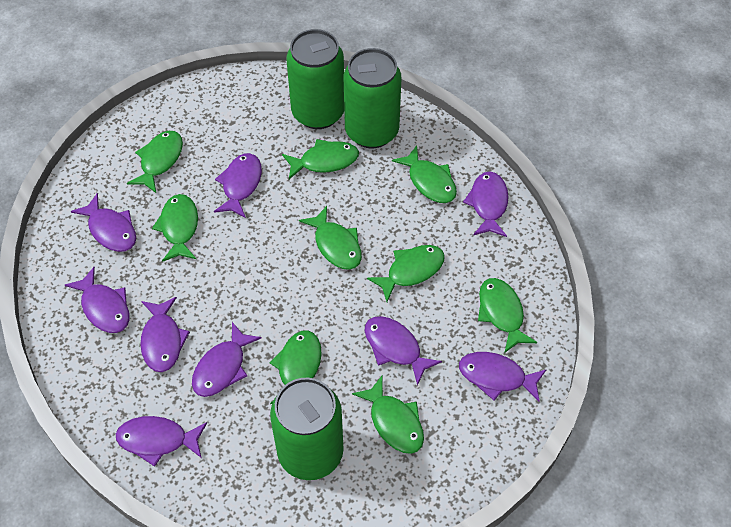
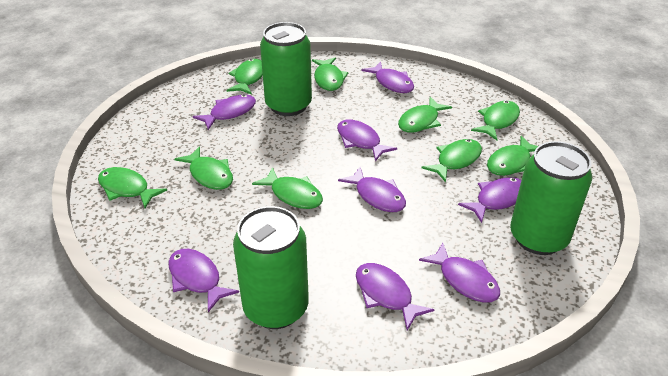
purple fish: [65,267,130,333] [71,193,136,252] [116,416,207,467] [141,297,190,372] [192,322,262,397] [214,153,262,218] [365,316,442,386] [459,352,547,402] [463,171,509,237] = 9 -> [169,249,239,312] [193,95,256,130] [337,120,397,162] [338,167,406,212] [356,263,435,330] [362,62,414,93] [419,243,500,303] [458,177,521,223] = 8

